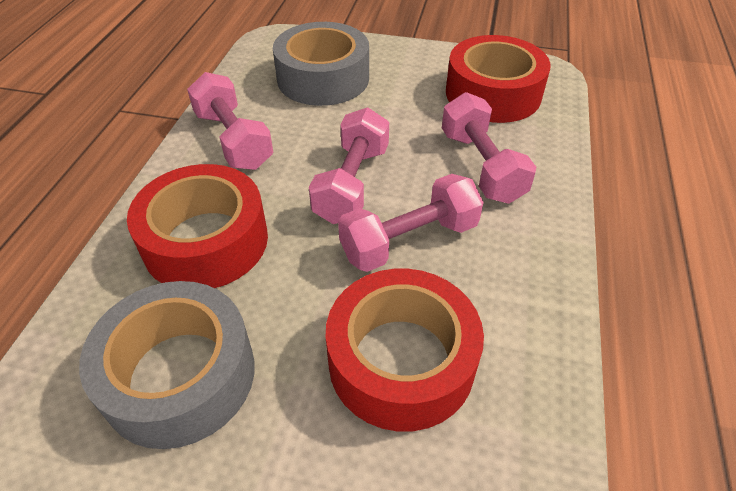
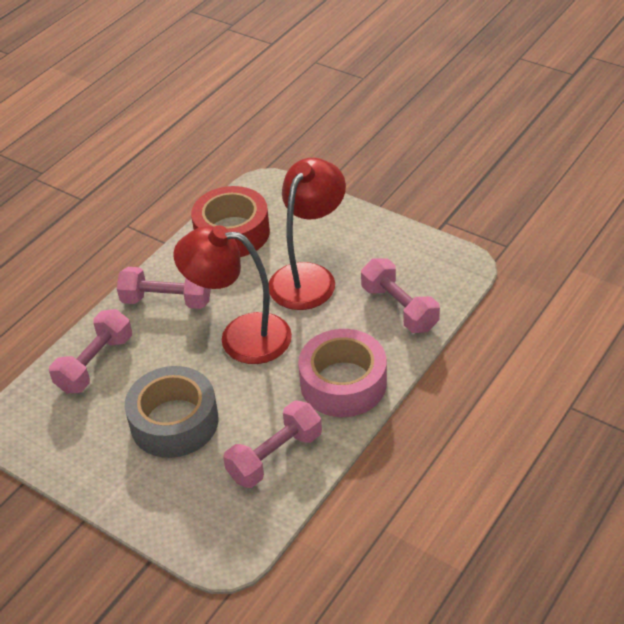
grey tape: [79,281,255,449] [273,22,369,106] = 2 -> [125,366,219,458] = 1
pink tape: none = 0 -> [298,329,387,417] = 1
red lamp: none = 0 -> [173,225,292,364] [269,158,346,310] = 2
red tape: [127,164,268,288] [326,269,484,432] [446,35,550,123] = 3 -> [191,186,270,257] = 1

